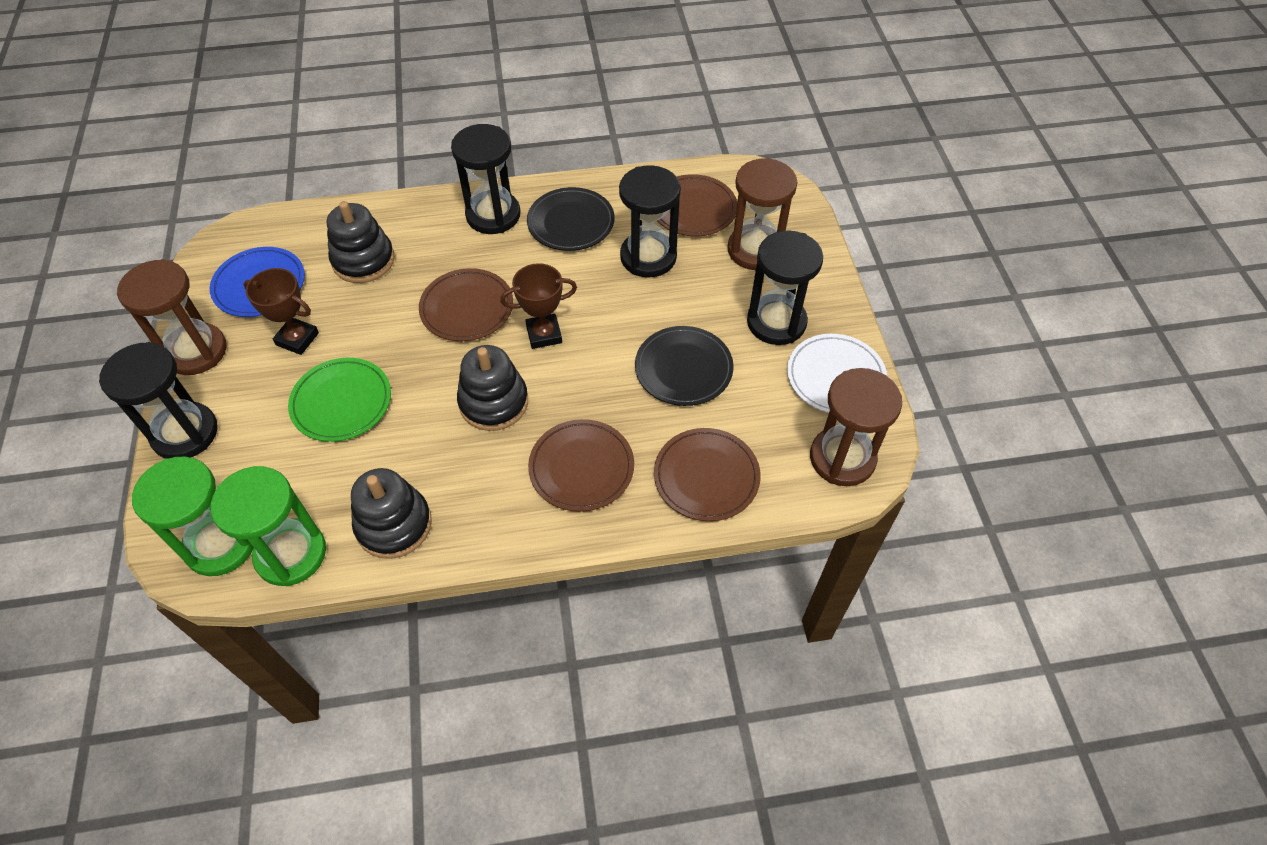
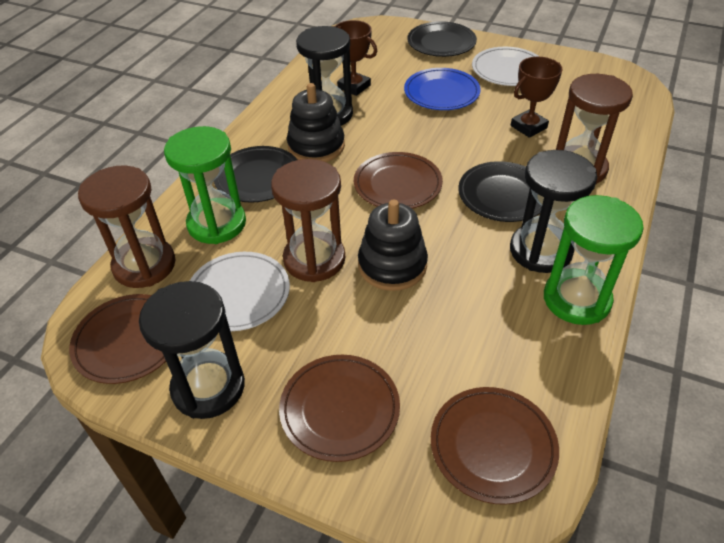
black hourglass: [99,342,218,459] [451,124,520,234] [619,165,681,278] [747,230,823,345] = 4 -> [139,281,245,419] [296,26,353,126] [510,150,597,273] = 3
black plate: [527,187,615,251] [635,326,734,406] = 2 -> [214,146,297,203] [407,21,477,57] [458,161,542,222] = 3
black stacking toy: [327,201,395,283] [351,468,432,559] [457,345,528,431] = 3 -> [287,83,345,162] [358,200,428,291] = 2
green plate: [288,358,391,442] = 1 -> none = 0
white plate: [787,334,887,413] = 1 -> [190,252,290,331] [472,47,539,86] = 2

